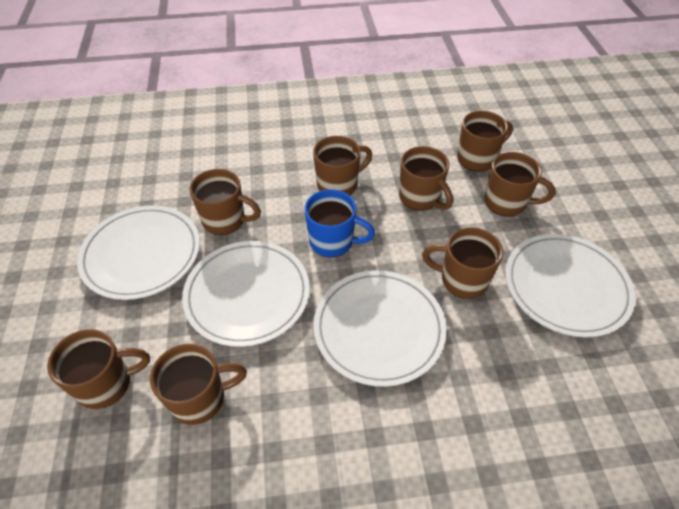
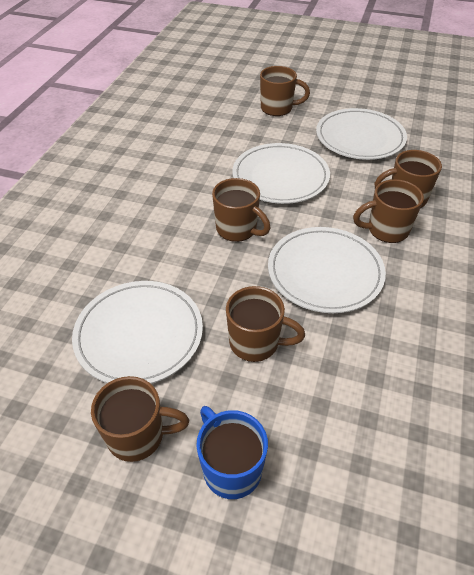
brown mug: [47,329,150,409] [150,344,247,425] [189,169,261,235] [313,136,372,195] [399,146,453,210] [422,227,503,299] [457,111,513,172] [484,152,555,217] = 8 -> [91,376,189,462] [212,178,270,242] [226,286,305,362] [260,66,310,116] [353,179,424,243] [374,150,442,208] = 6

